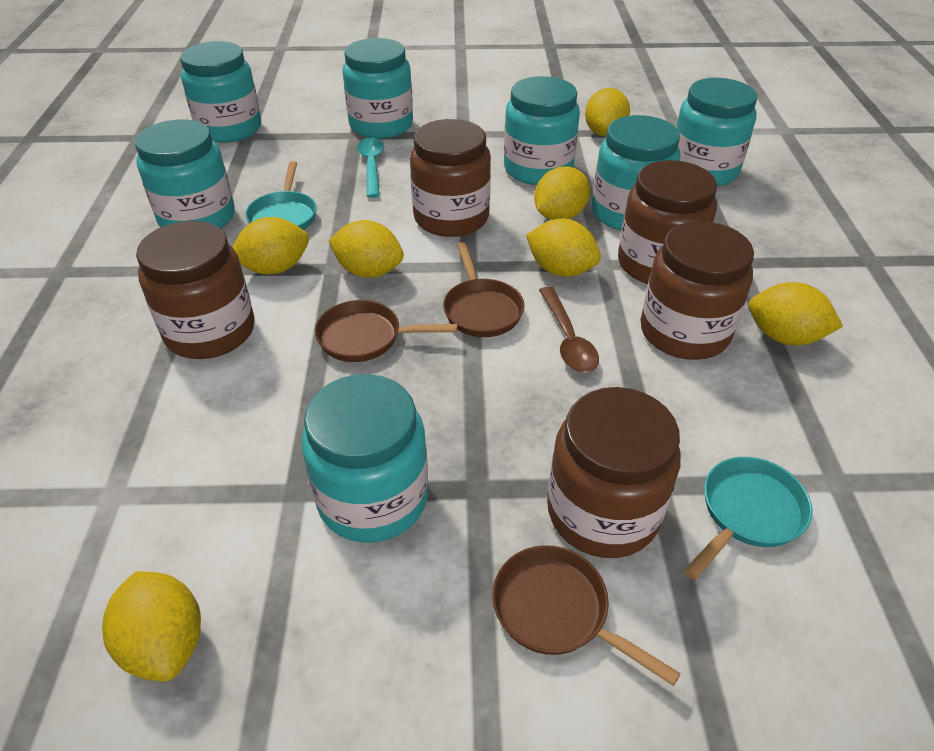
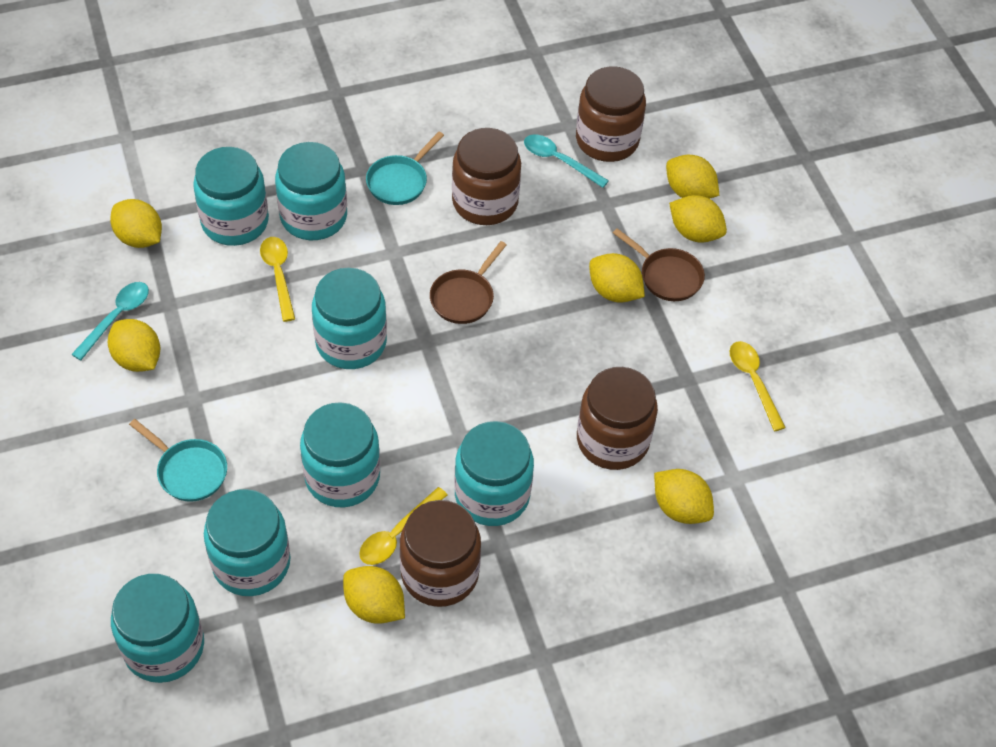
brown jar: [136,221,255,359] [410,119,491,237] [547,387,681,558] [618,160,717,284] [640,221,754,360] = 5 -> [400,500,481,607] [452,128,521,225] [576,66,646,162] [577,367,658,470] = 4
brown pan: [315,300,458,362] [443,242,524,337] [492,545,681,686] = 3 -> [430,241,507,324] [613,228,705,301] = 2
brown spoon: [539,286,599,372] = 1 -> none = 0
turquoise spoon: [357,138,384,198] = 1 -> [71,282,149,360] [524,134,609,188] = 2
yellow spoon: none = 0 -> [260,237,295,322] [359,487,448,565] [730,341,786,431] = 3

